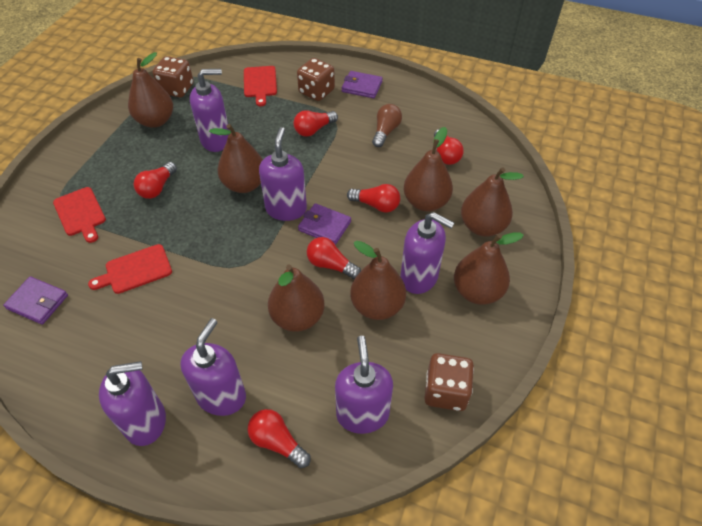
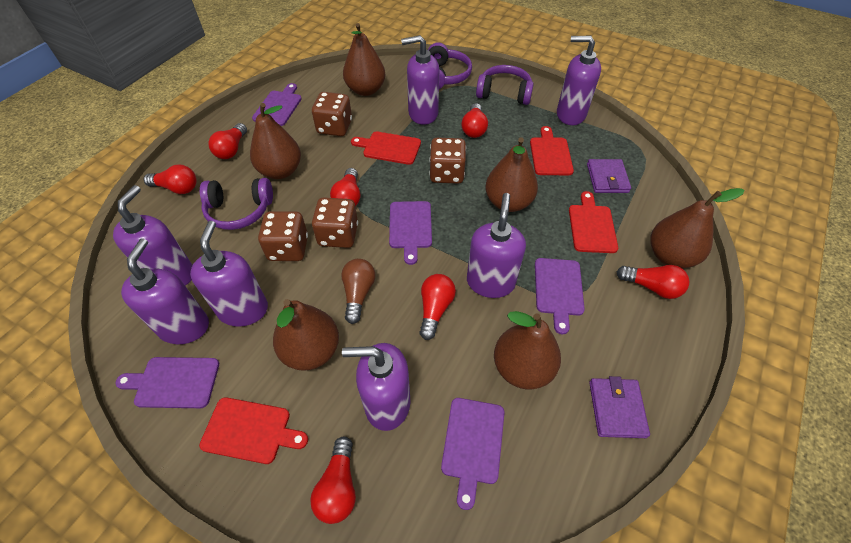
brown dice: [153,56,194,97] [297,58,335,101] [424,353,474,411] = 3 -> [258,211,308,261] [312,92,352,136] [312,197,358,248] [429,138,466,184] = 4
brown pear: [128,52,173,128] [209,124,263,193] [268,264,325,332] [350,241,406,320] [404,127,453,211] [454,232,524,305] [461,167,524,237] = 7 -> [250,103,301,179] [273,299,339,371] [343,23,386,96] [485,137,538,212] [494,311,561,389] [650,188,744,268] = 6
purple cutting board: none = 0 -> [115,357,219,408] [252,83,302,126] [389,201,432,265] [441,398,505,510] [535,258,585,334] = 5
purple headphones: none = 0 -> [200,178,273,230] [428,42,472,89] [476,65,534,105] = 3
purple soap dispenser: [99,361,166,446] [180,318,246,416] [190,69,230,152] [259,127,307,221] [335,336,393,434] [400,212,454,294] = 6 -> [113,185,193,285] [121,238,209,344] [190,221,268,327] [342,343,410,431] [401,35,439,125] [467,193,526,298] [557,36,601,125] = 7
purple wallet: [3,276,68,325] [298,203,351,245] [342,71,383,98] = 3 -> [587,159,631,193] [589,376,650,438] = 2
red cutting board: [53,187,106,243] [88,244,172,294] [244,66,277,106] = 3 -> [199,397,308,464] [351,131,421,165] [530,126,574,175] [569,191,618,253] = 4
red light bulb: [134,162,177,199] [248,409,310,468] [293,110,338,137] [307,237,361,279] [347,184,400,213] [434,129,464,165] = 6 -> [144,165,197,194] [208,123,247,159] [310,437,356,524] [330,168,360,206] [419,274,456,340] [462,103,488,138] [617,265,689,299] = 7

